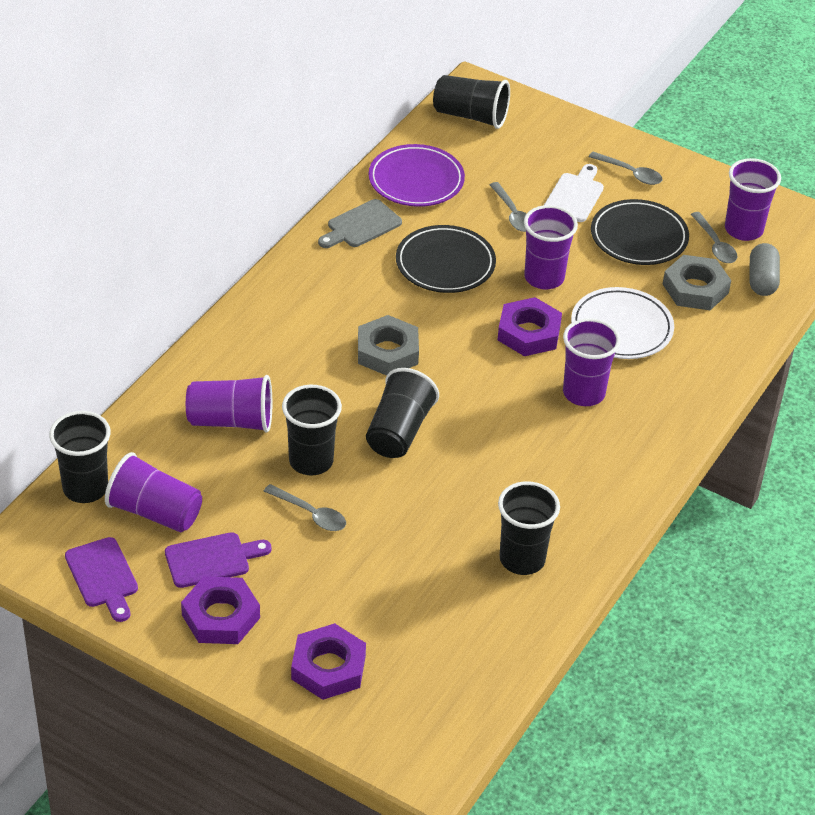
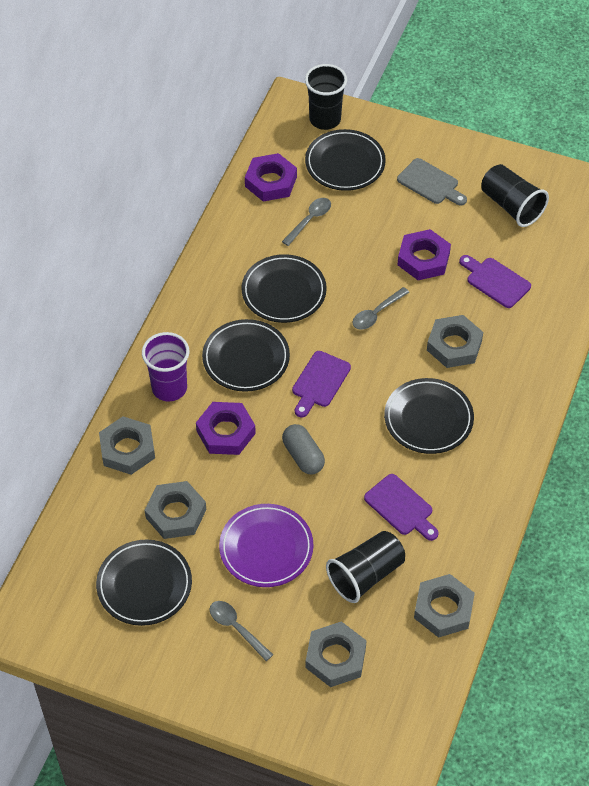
black cup: [49,411,111,503] [282,385,342,475] [366,368,439,458] [433,75,510,129] [498,481,560,575] = 5 -> [305,64,347,130] [326,531,405,603] [481,164,549,227] = 3
black plate: [396,225,496,293] [591,199,689,265] = 2 -> [96,540,192,626] [202,319,290,392] [242,254,327,323] [305,129,386,191] [384,378,474,454] = 5
grey nut: [358,315,419,376] [663,255,731,310] = 2 -> [99,416,155,475] [145,481,206,539] [305,621,367,687] [414,574,475,638] [427,315,483,368] = 5
grey spoon: [264,484,346,531] [490,182,527,232] [588,152,663,185] [691,212,737,263] = 4 -> [210,601,273,661] [282,198,331,246] [352,287,409,330] = 3
purple cup: [105,452,202,532] [186,375,272,433] [524,205,578,290] [563,318,620,406] [725,158,781,241] = 5 -> [142,332,190,402] = 1
purple cutting board: [65,537,138,622] [165,532,271,588] = 2 -> [292,351,351,418] [364,474,439,541] [459,255,531,308] = 3
white cutting board: [544,164,604,222] = 1 -> none = 0
white plate: [571,287,674,359] = 1 -> none = 0

